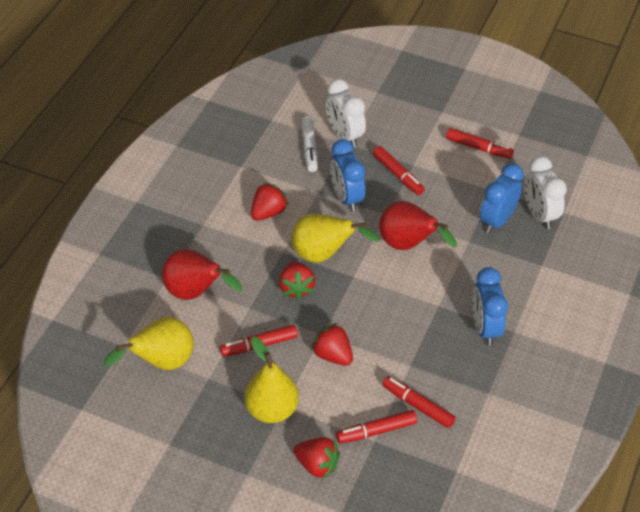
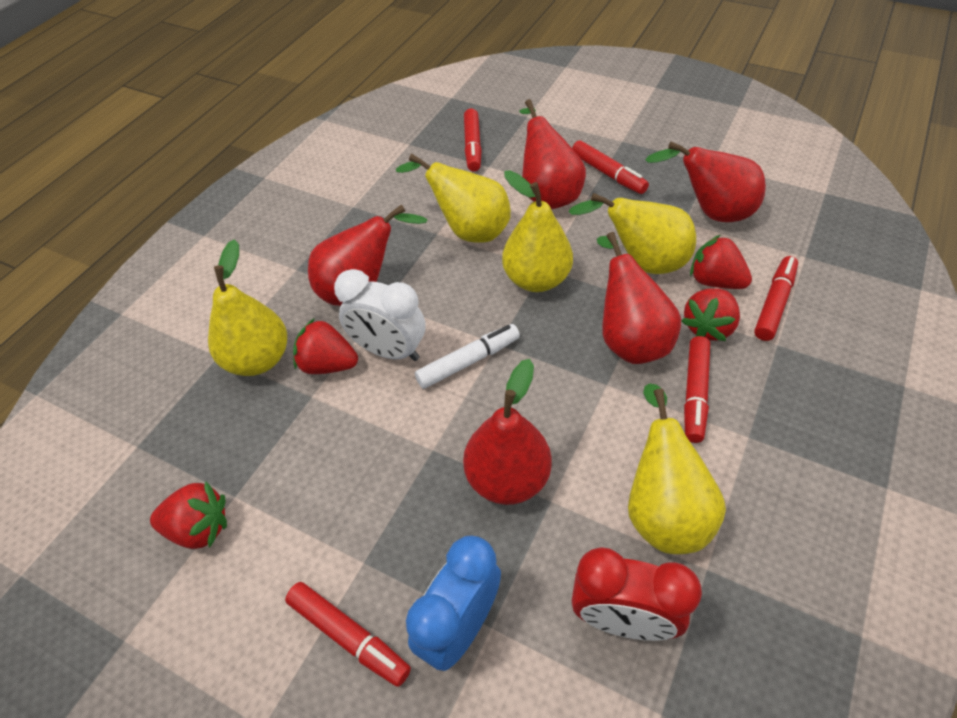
blue clock: [330,139,365,212] [472,267,508,346] [480,163,524,233] = 3 -> [406,535,501,671] = 1
red clock: none = 0 -> [572,547,702,641] = 1
red pear: [162,249,242,300] [379,201,457,250] = 2 -> [308,204,428,306] [463,359,551,505] [519,99,586,209] [597,232,681,364] [645,141,766,222] = 5
white clock: [325,79,366,147] [524,156,567,229] = 2 -> [334,269,426,361] = 1
yellow pear: [103,317,194,370] [244,337,299,423] [291,214,380,263] = 3 -> [208,239,287,376] [396,154,511,243] [502,170,573,292] [568,193,696,274] [628,383,726,554] = 5

